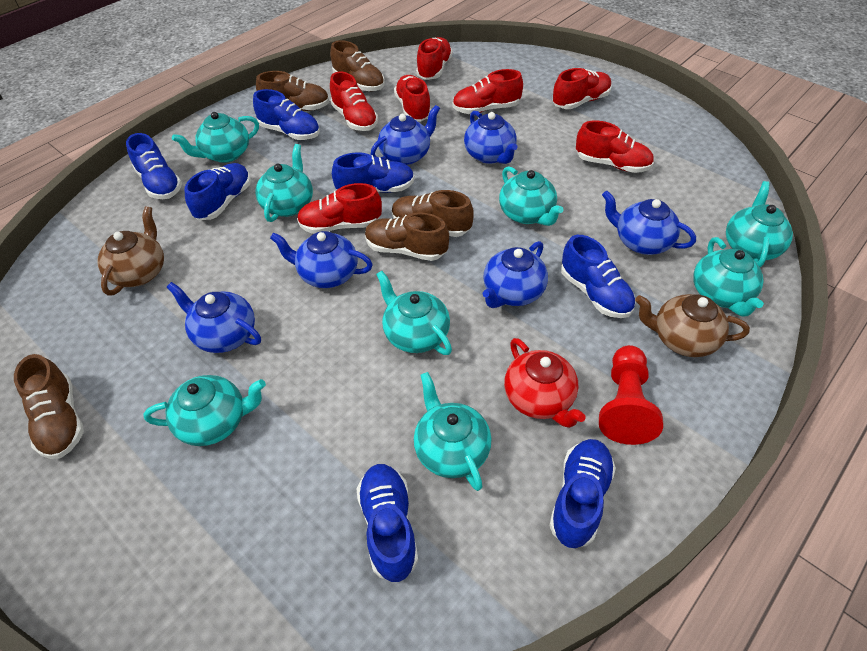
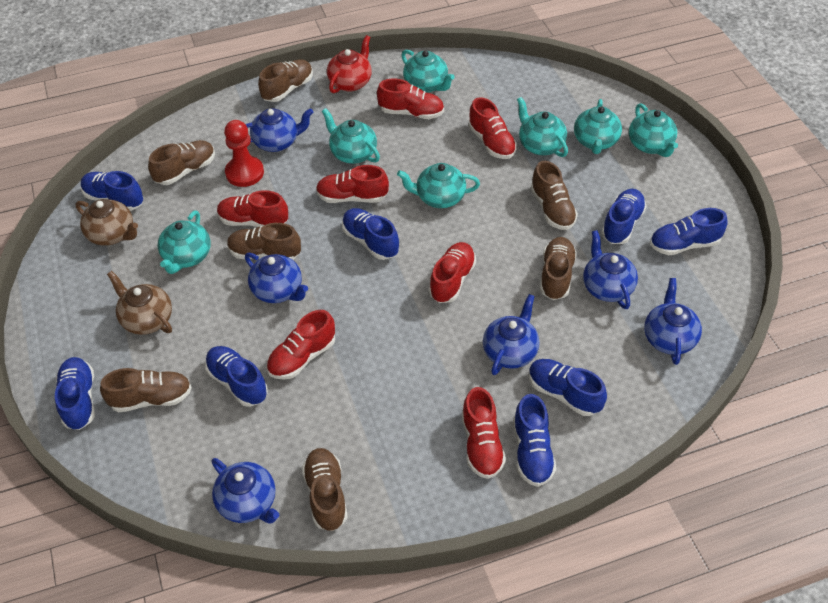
blue shoe: [126,133,182,199] [184,163,251,220] [253,89,320,140] [332,152,415,193] [357,464,418,582] [549,439,616,548] [561,235,636,318] = 7 -> [55,357,95,430] [81,171,143,211] [205,346,268,407] [342,208,399,260] [513,394,556,487] [529,359,607,416] [601,189,647,244] [650,208,728,255] = 8
brown shoe: [14,354,84,459] [256,71,329,111] [330,40,385,91] [365,213,449,261] [392,190,474,237] = 5 -> [100,368,192,412] [148,140,215,185] [227,223,301,260] [258,59,313,102] [302,448,348,531] [531,161,578,230] [540,237,577,300] = 7
turquoise teapot: [143,375,266,446] [172,112,259,163] [255,144,313,222] [376,271,452,355] [414,372,491,491] [499,166,564,226] [693,237,764,316] [726,181,793,267] = 8 -> [158,211,211,274] [322,108,380,164] [397,163,480,208] [401,50,455,93] [517,97,568,157] [574,99,622,154] [629,103,678,157] = 7

